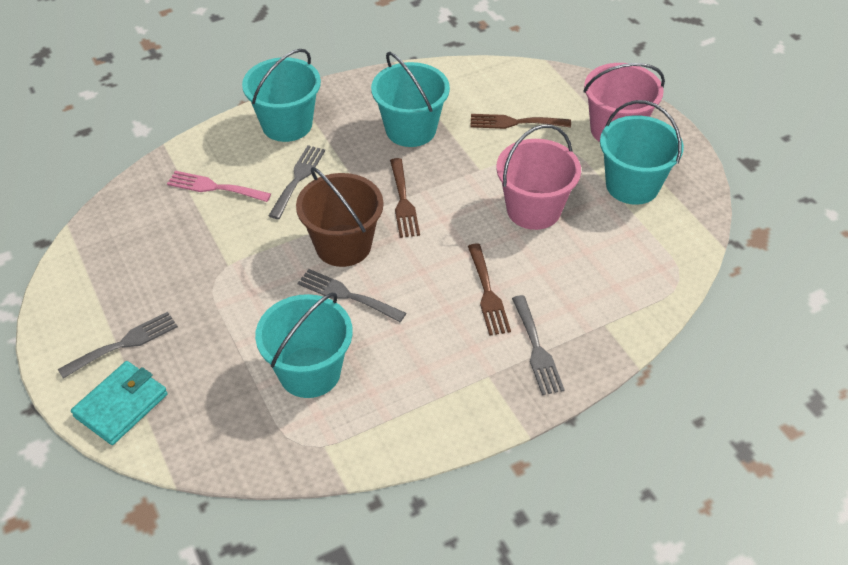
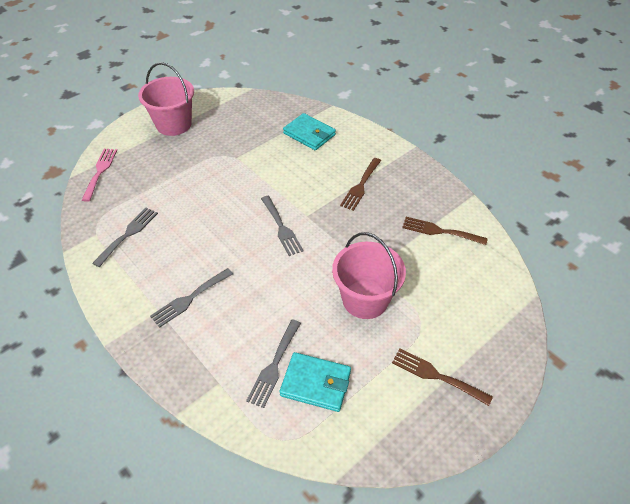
brown bucket: [296,167,384,267] = 1 -> none = 0
turquoise bucket: [242,49,321,142] [255,293,353,398] [371,52,450,147] [600,100,684,205] = 4 -> none = 0
turquoise wallet: [71,361,168,445] = 1 -> [280,352,351,412] [283,113,336,150] = 2

